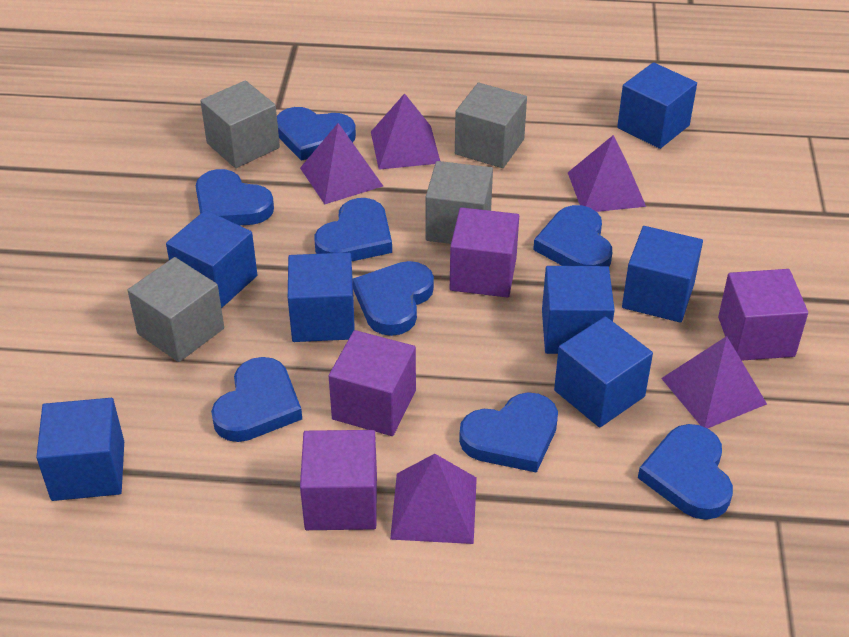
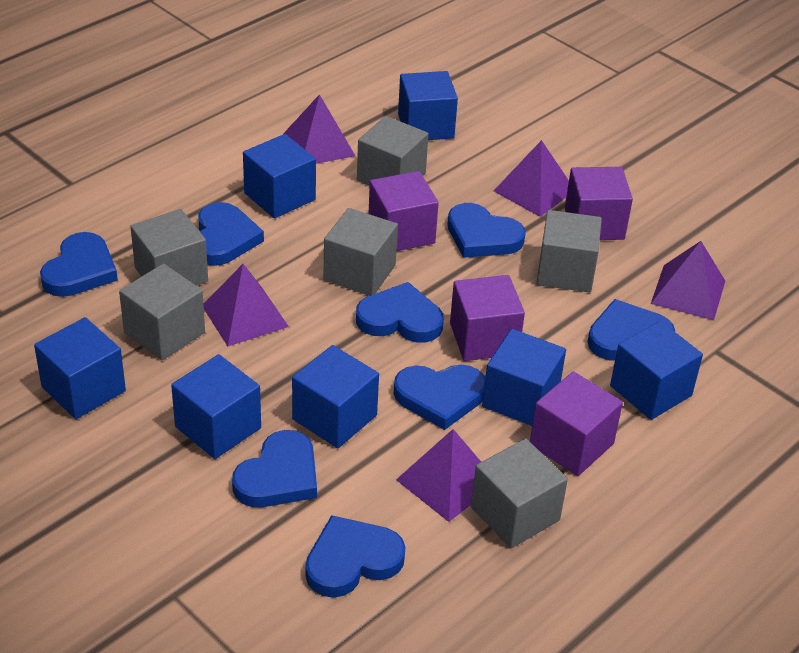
grey cube: [128,257,224,362] [200,80,280,168] [425,161,493,244] [455,83,527,168] = 4 -> [119,264,205,360] [130,209,208,286] [324,208,398,296] [357,116,429,186] [471,438,568,548] [537,210,602,292] = 6

